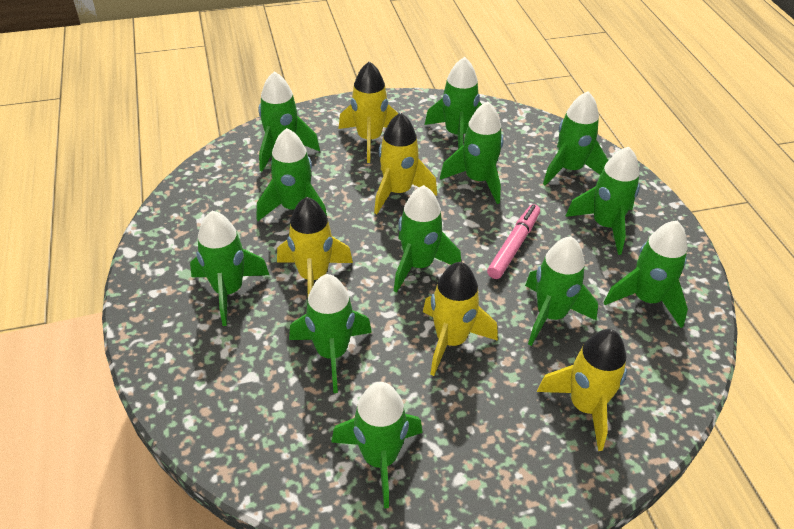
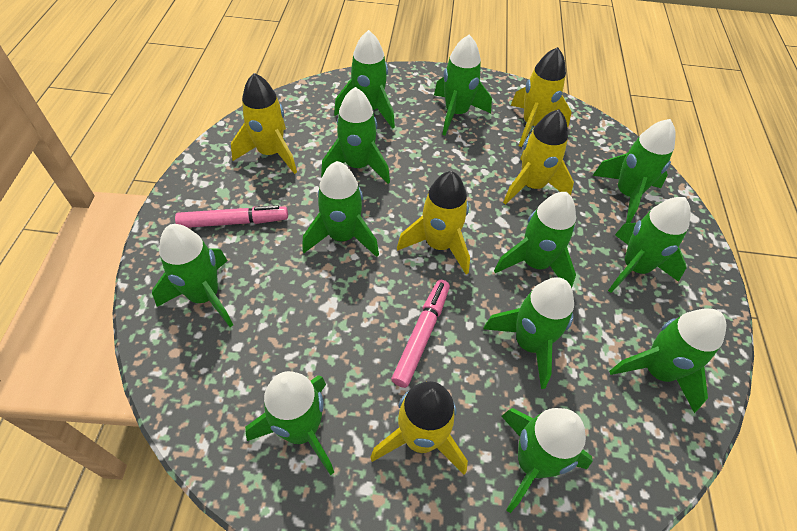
pink marker: [487,204,540,279] = 1 -> [175,205,288,228] [392,280,450,388] = 2

